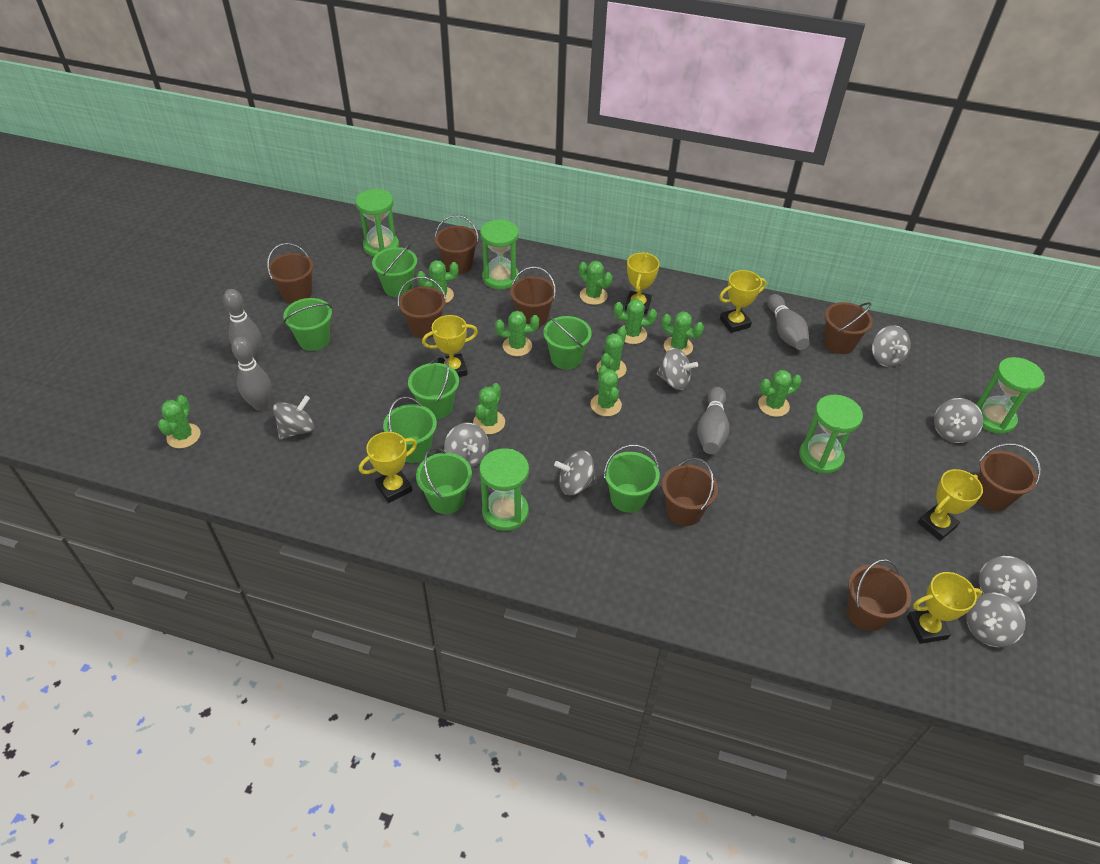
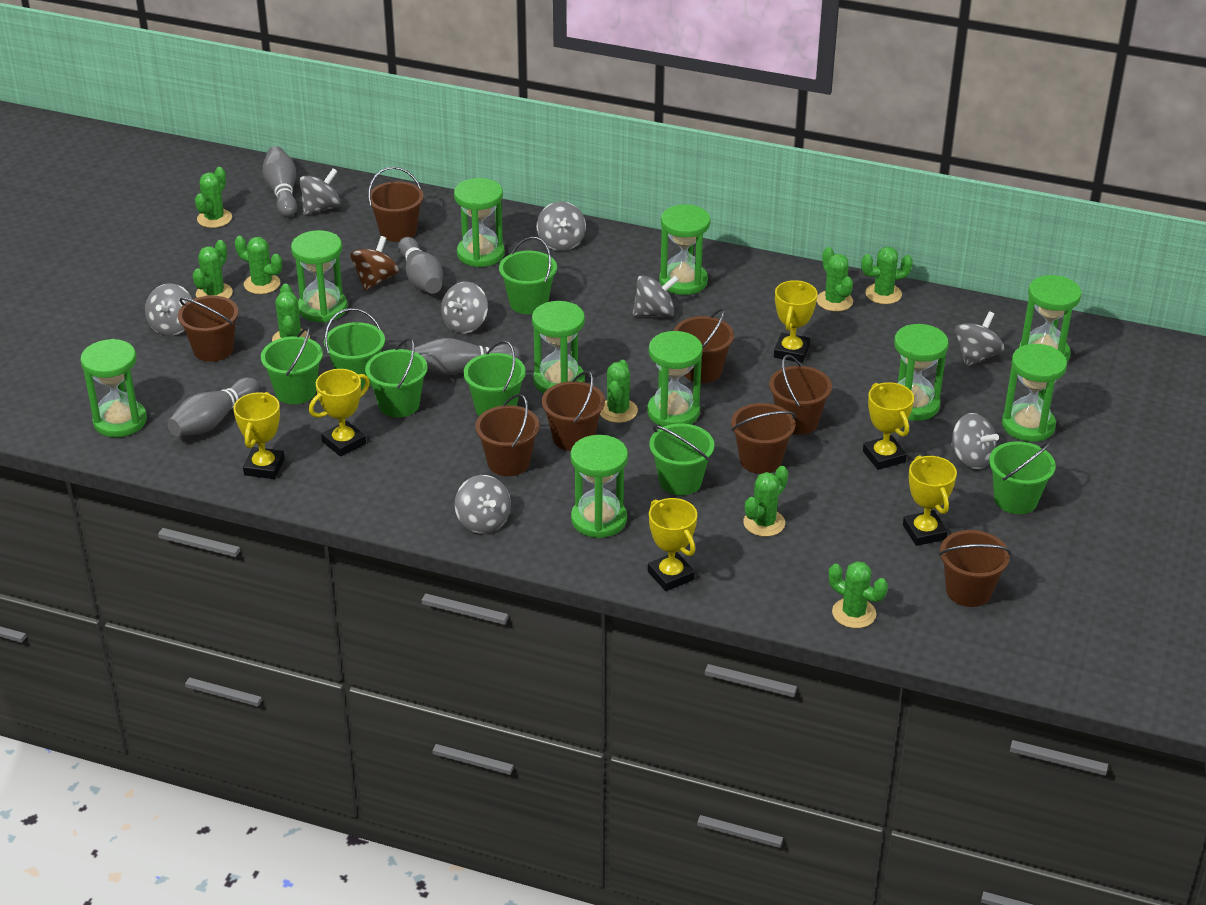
brown spinning top: none = 0 -> [351,236,399,291] = 1
green cactus: [158,395,200,448] [417,260,458,303] [473,383,505,434] [495,311,539,356] [579,261,612,305] [590,365,622,416] [596,327,627,378] [614,299,657,344] [662,311,704,356] [758,370,802,417] = 10 -> [193,240,233,299] [195,167,232,228] [235,236,282,294] [272,284,310,342] [600,360,638,423] [743,466,788,537] [817,247,853,312] [829,561,888,628] [861,247,913,304] = 9
green hourglass: [356,189,399,257] [480,219,519,290] [480,448,529,531] [799,395,863,474] [976,357,1045,434] = 5 -> [80,339,147,437] [291,230,348,323] [454,178,505,267] [532,301,585,393] [570,435,628,538] [647,331,703,427] [659,204,710,295] [894,324,948,421] [1002,344,1067,442] [1019,275,1081,362] = 10

